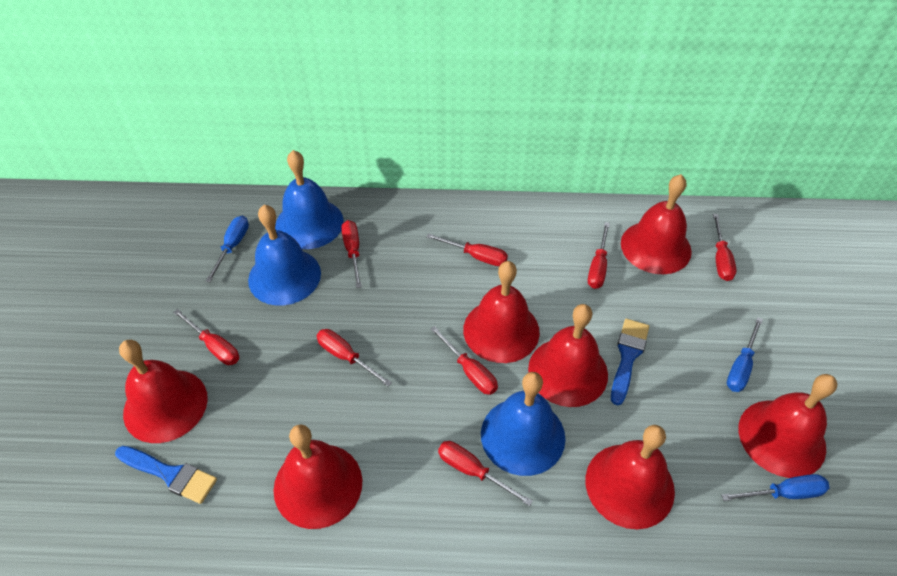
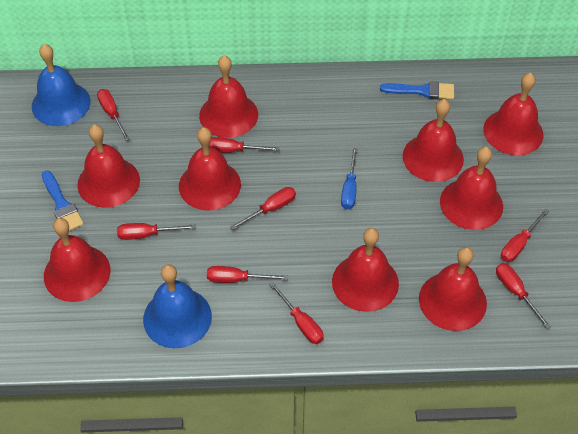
blue bell: [248,205,321,305] [275,150,344,249] [481,372,565,476] = 3 -> [32,44,91,126] [143,264,212,348] = 2
blue screwdriver: [206,216,249,282] [721,474,830,501] [727,317,763,392] = 3 -> [341,148,357,209] = 1
red bell: [119,340,208,443] [274,424,362,529] [463,261,540,363] [528,304,608,407] [585,425,675,529] [621,174,692,274] [739,374,837,478] = 7 -> [44,218,110,302] [77,125,140,208] [179,127,241,210] [199,55,258,138] [332,228,399,312] [403,99,464,182] [419,247,487,331] [440,147,503,230] [483,73,544,155] = 9

